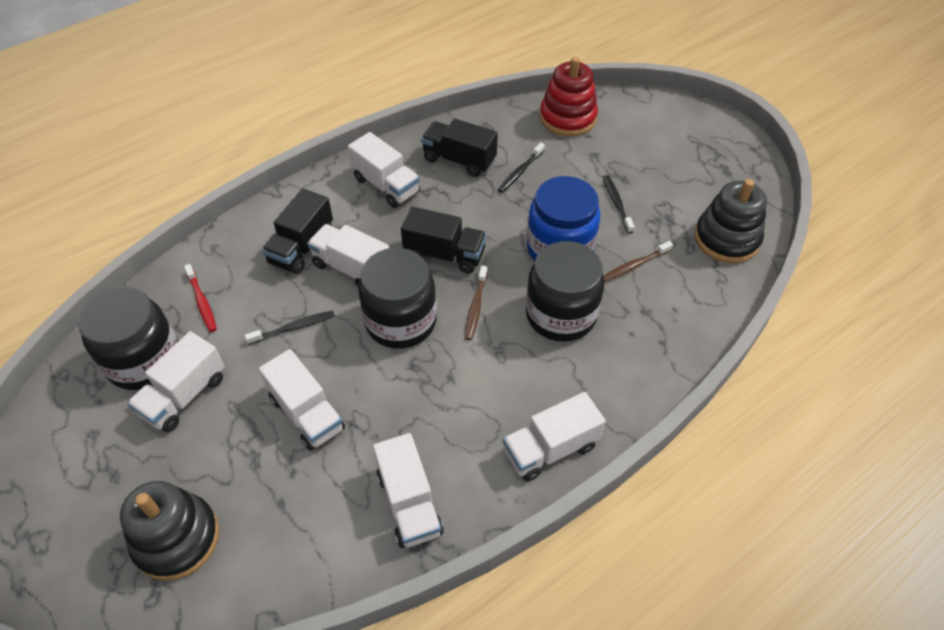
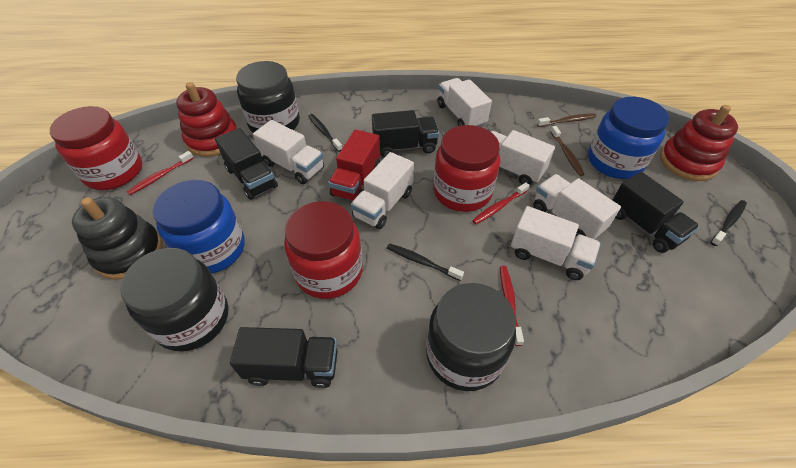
black stacking toy: [120,481,219,581] [694,179,767,263] = 2 -> [72,197,162,280] = 1
black truck: [262,188,333,274] [401,207,486,274] [421,119,498,177] = 3 -> [215,128,278,200] [230,327,338,388] [372,110,439,157] [613,172,699,253] = 4
blue jar: [527,176,600,261] = 1 -> [153,180,245,274] [588,97,669,179] = 2
red jar: none = 0 -> [50,106,142,190] [284,201,363,299] [433,125,500,212] = 3
red stacking toy: [540,57,598,136] = 1 -> [176,82,237,157] [660,105,738,181] = 2
red toothbrush: [184,264,217,332] = 1 -> [127,151,194,195] [472,182,530,224] [500,266,524,346] = 3
red truck: none = 0 -> [328,129,380,201] = 1

